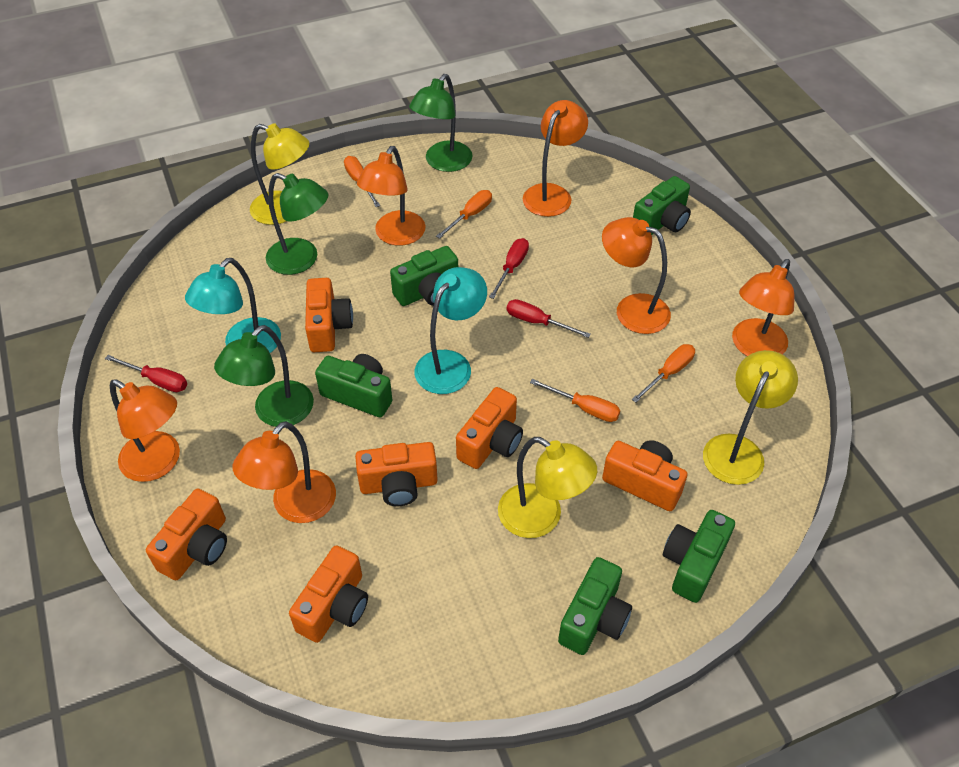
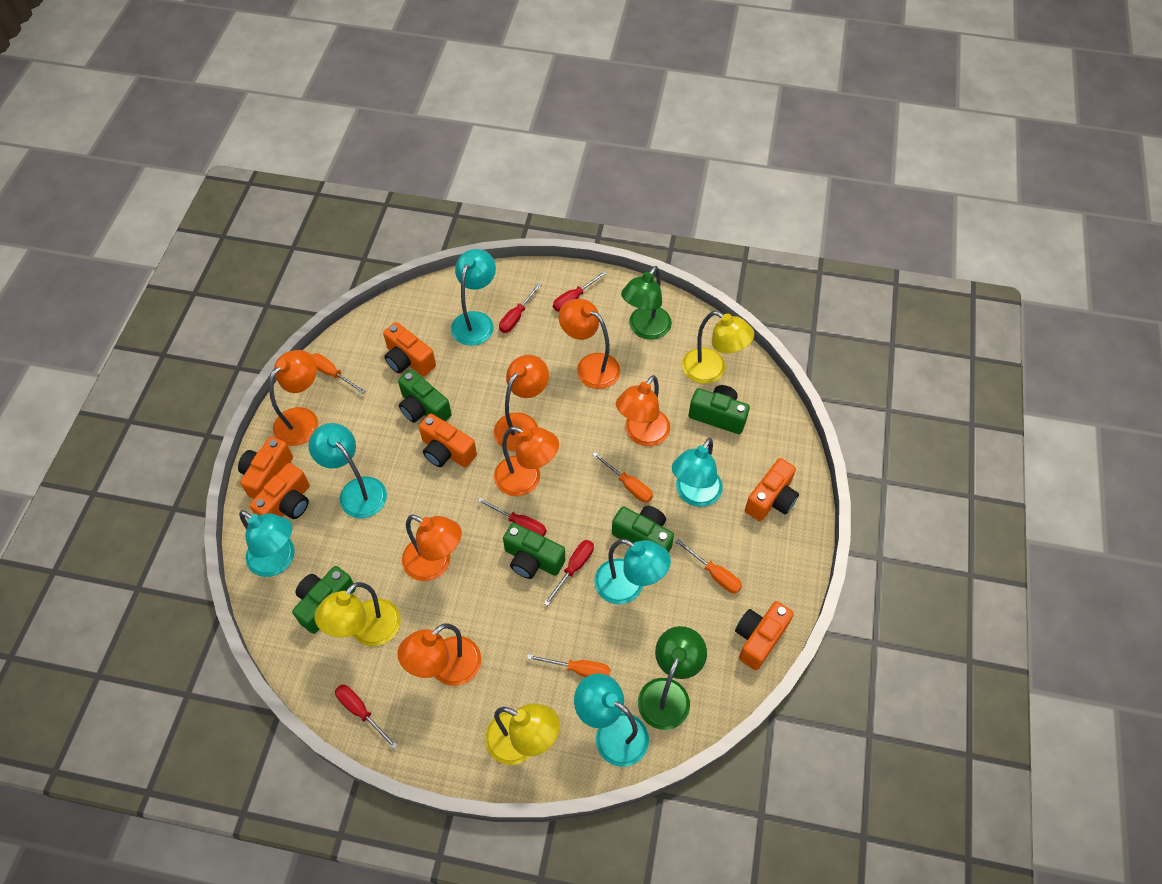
green lamp: [214,325,314,427] [266,173,328,275] [409,74,473,172] = 3 -> [621,266,672,340] [638,626,707,730] = 2
orange lamp: [110,379,180,482] [232,421,336,523] [357,146,425,246] [523,100,588,217] [602,217,671,334] [732,259,795,356] = 6 -> [269,350,318,446] [397,624,481,686] [402,515,462,581] [494,355,549,451] [494,427,559,496] [559,299,620,389] [616,375,670,446] = 7
red screwdriver: [105,355,187,392] [489,238,529,299] [507,299,591,338] = 3 -> [335,685,398,749] [477,497,547,536] [499,283,542,333] [543,540,594,606] [553,271,607,311] = 5
turquoise lamp: [185,258,281,353] [415,267,487,394] = 2 -> [239,510,295,577] [308,423,387,518] [451,249,496,346] [574,673,649,767] [594,539,671,604] [672,438,723,507] = 6

